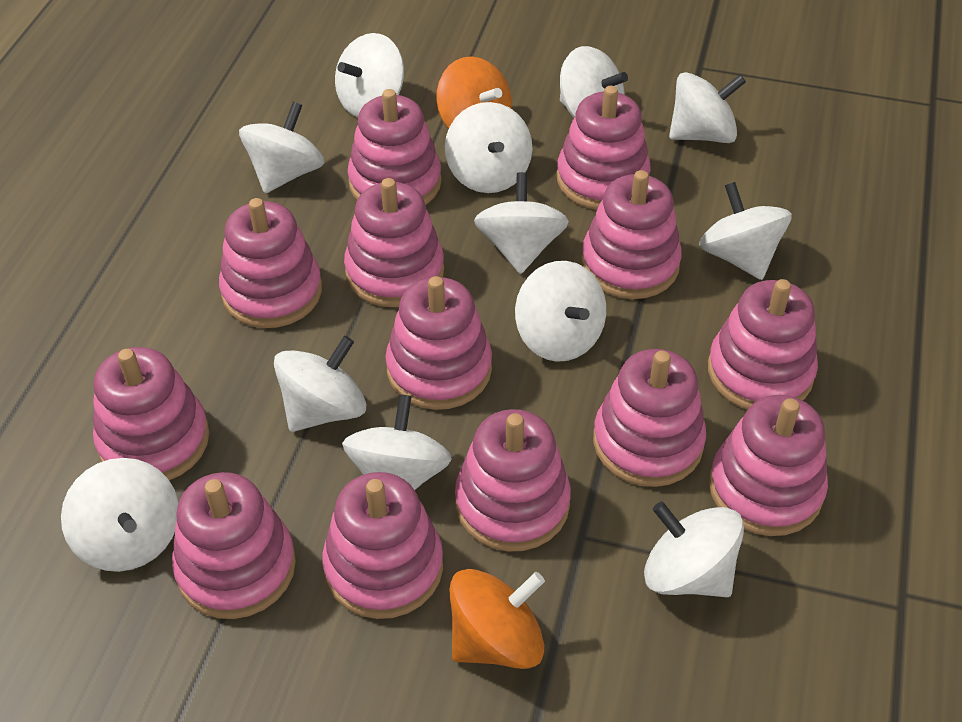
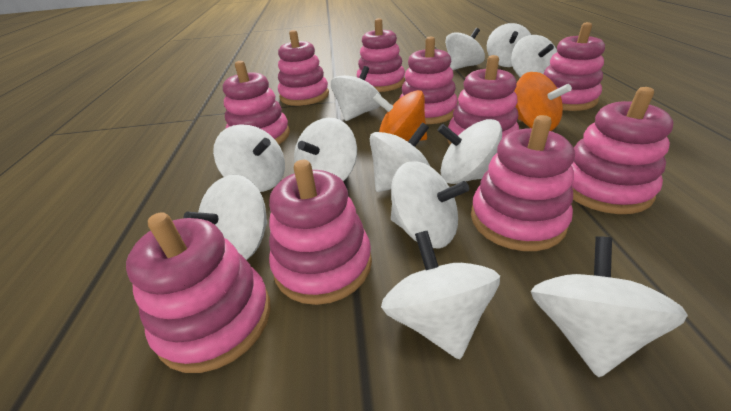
pink stacking toy: [93,347,209,480] [172,472,296,619] [219,198,322,328] [322,472,443,619] [344,178,444,307] [347,89,442,205] [385,276,492,410] [455,409,571,552] [557,86,651,210] [581,170,682,299] [593,349,706,487] [708,279,818,410] [709,395,828,536] = 13 -> [126,212,270,373] [223,61,290,144] [269,160,372,305] [278,30,329,106] [357,18,405,92] [399,36,458,124] [448,55,519,145] [471,115,575,251] [543,22,605,111] [571,87,674,214] = 10

